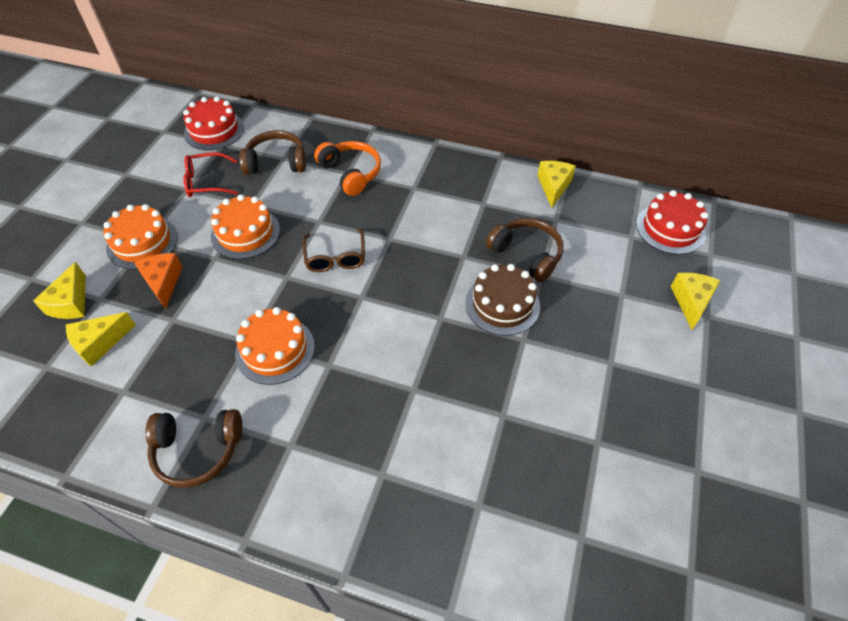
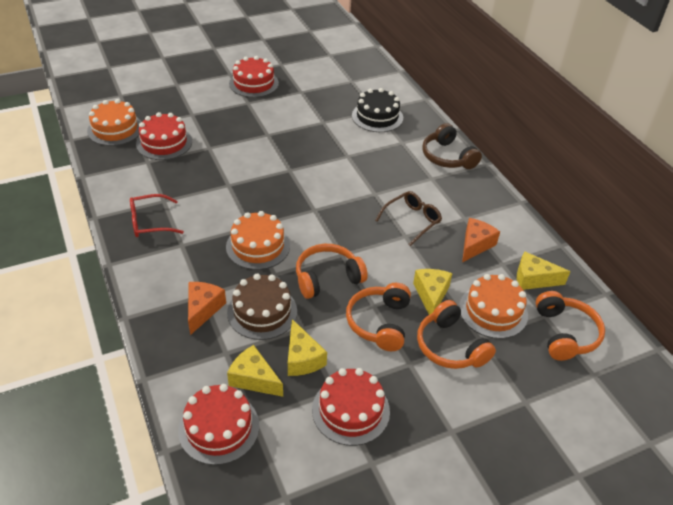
black cake: none = 0 -> [352,88,403,132] = 1
brown headphones: [146,409,242,488] [239,130,306,174] [486,218,564,282] = 3 -> [422,123,482,169] = 1
orange cheese: [134,253,182,309] = 1 -> [188,282,226,335] [462,218,500,263] = 2
orange headphones: [314,141,381,196] = 1 -> [296,244,368,299] [346,283,411,351] [417,300,496,369] [536,291,605,361] = 4
red cake: [183,96,244,150] [636,190,708,255] = 2 -> [136,112,192,160] [178,384,259,465] [229,56,279,98] [312,368,390,446] = 4

